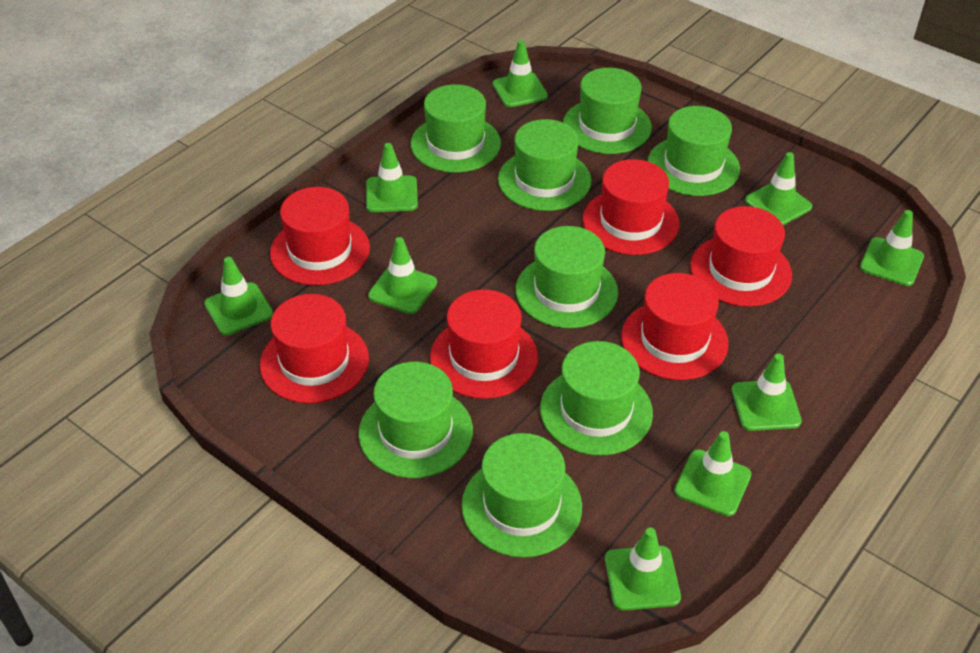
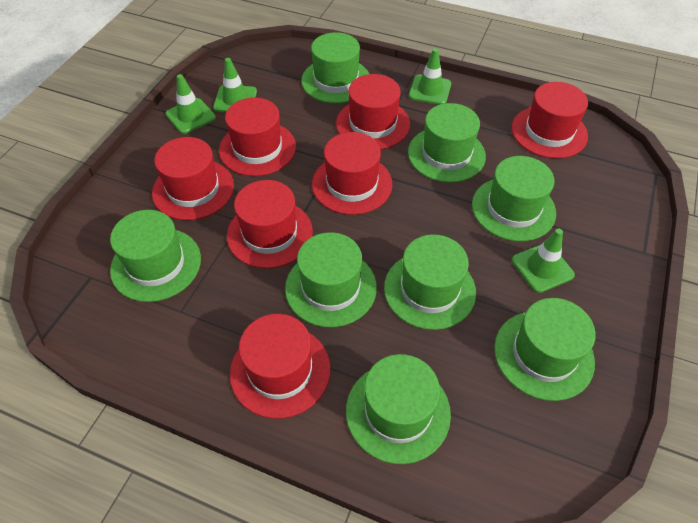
green traffic cone: [204,257,273,335] [366,143,418,212] [368,237,437,314] [493,40,548,107] [605,528,681,611] [674,431,751,516] [732,353,802,431] [745,152,812,225] [860,210,924,286] = 9 -> [165,74,216,134] [213,58,257,112] [409,48,451,105] [512,228,575,293] = 4
red hat: [260,294,369,403] [270,187,370,285] [430,289,538,399] [582,159,680,255] [621,273,729,380] [690,206,792,307] = 6 -> [152,137,234,220] [219,98,296,176] [227,180,313,269] [230,314,330,419] [312,132,392,215] [336,74,410,149] [511,82,588,159] = 7

